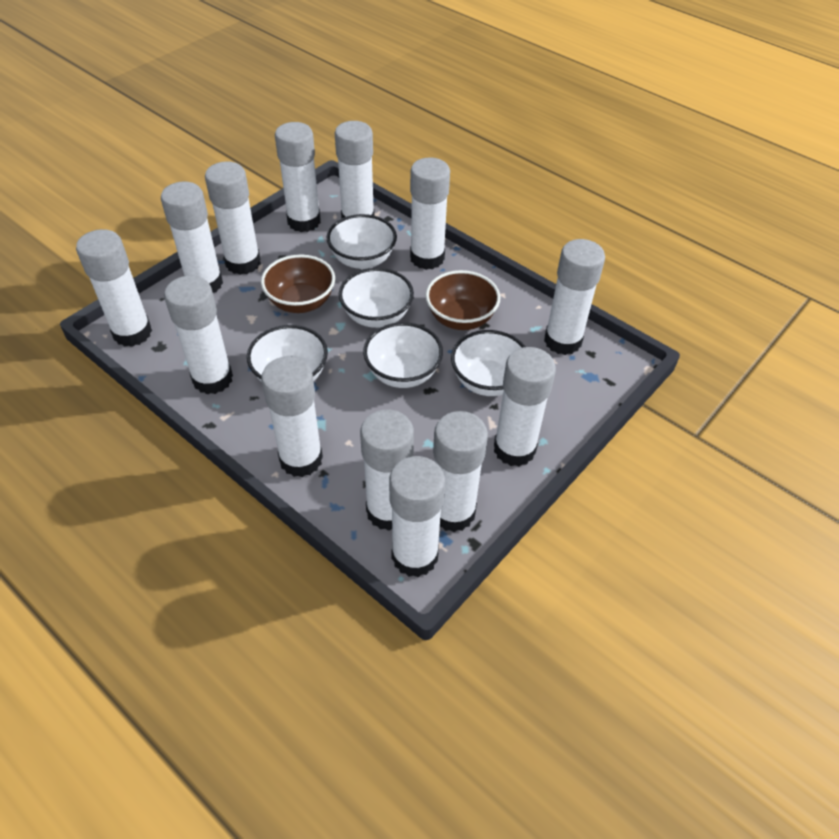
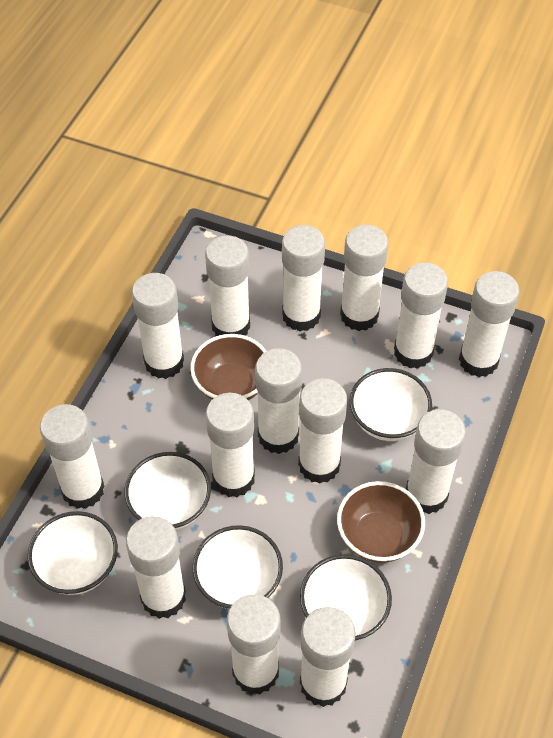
white glue stick: [76,229,152,347] [161,181,223,293] [164,276,233,394] [205,161,261,275] [261,357,323,477] [275,122,321,232] [335,121,375,219] [360,410,414,531] [389,456,445,577] [410,157,450,270] [433,411,488,532] [494,347,556,467] [544,239,605,355] = 13 -> [40,404,105,509] [126,516,186,619] [132,273,184,379] [205,235,250,336] [206,393,255,497] [227,594,281,695] [255,348,302,454] [282,225,325,331] [298,378,347,484] [300,607,356,707] [340,225,389,331] [394,262,448,369] [406,409,466,514] [459,271,520,377] = 14

